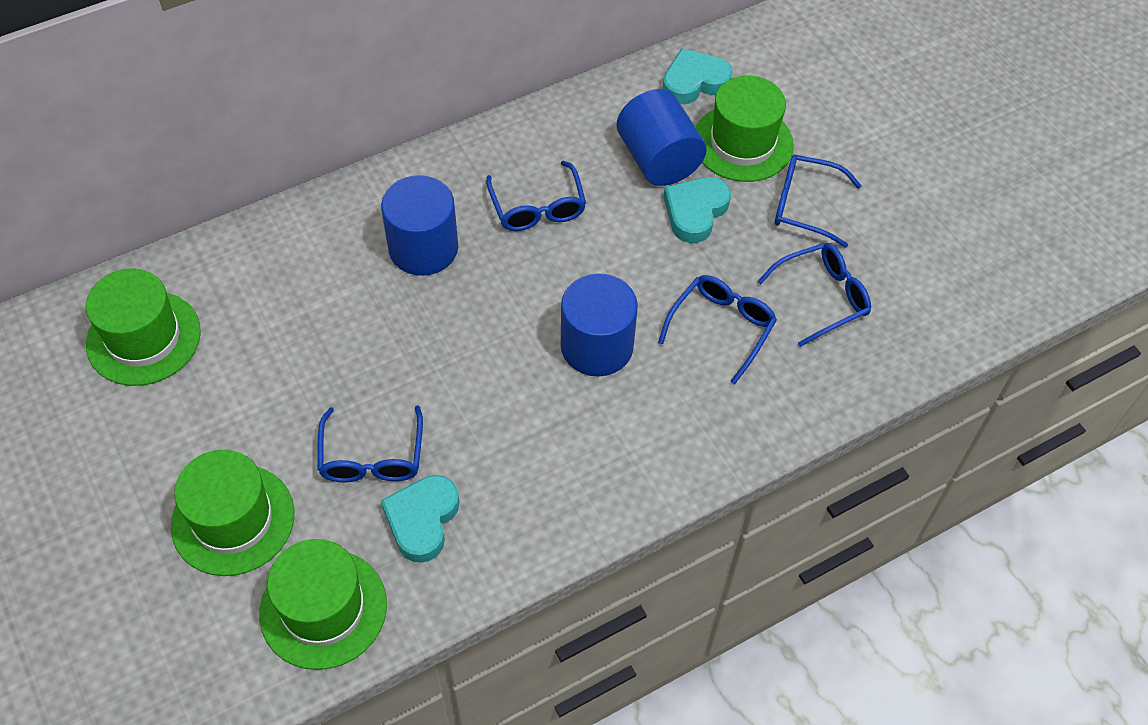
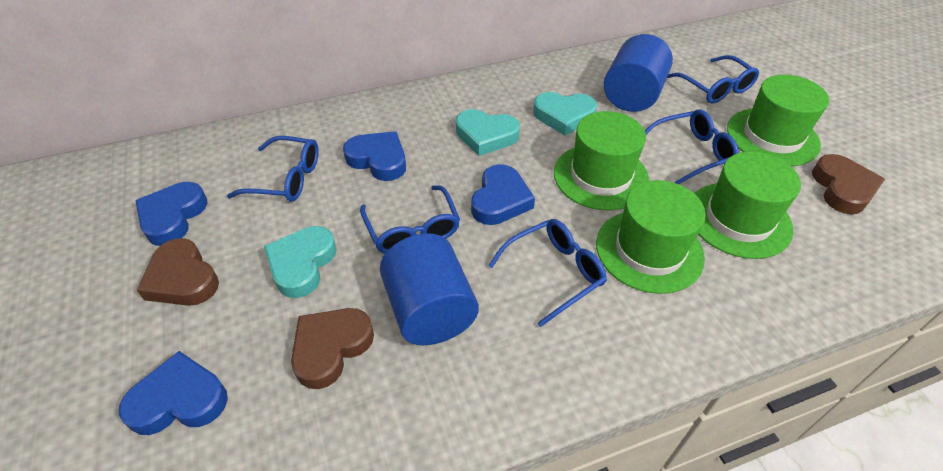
blue cylinder: [381,175,459,276] [561,273,638,377] [617,89,707,186] = 3 -> [380,233,479,345] [604,34,673,112] = 2
blue heart: none = 0 -> [119,351,228,435] [135,182,208,246] [343,131,406,181] [471,164,535,225] = 4
brown heart: none = 0 -> [137,238,219,306] [291,308,374,389] [812,154,885,215] = 3

